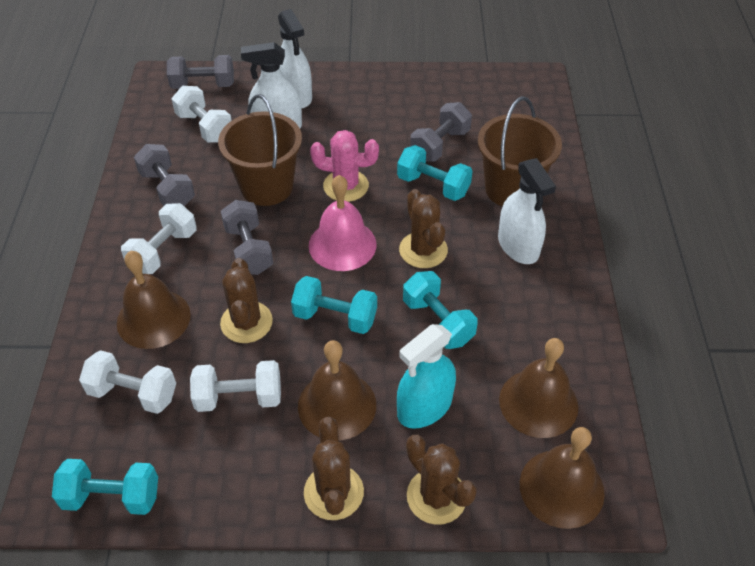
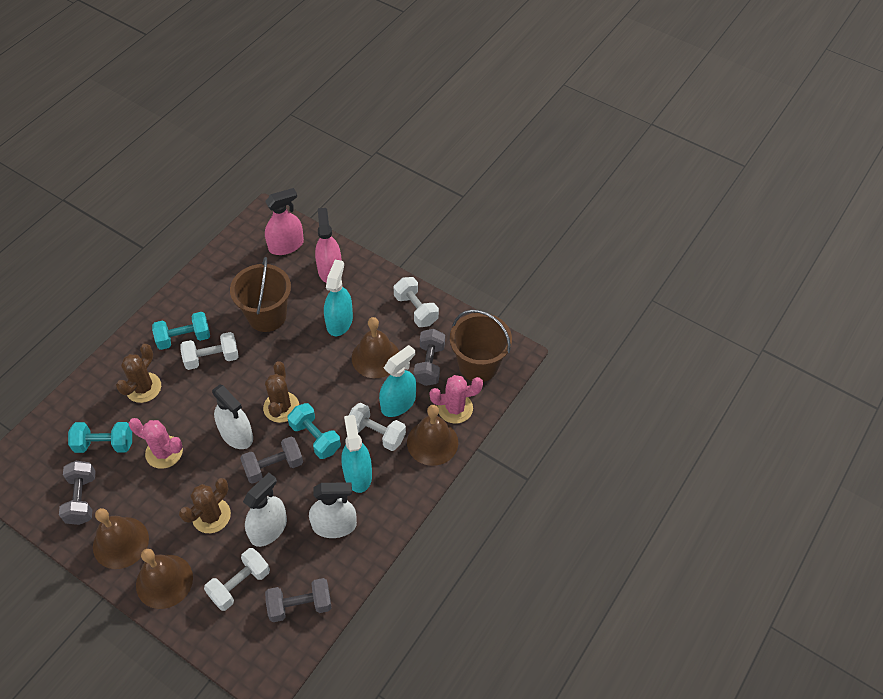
brown cactus: [220,258,273,343] [304,417,364,520] [399,189,448,268] [406,435,477,525] = 4 -> [116,344,161,403] [179,478,231,533] [263,361,299,423] = 3
pink bell: [309,175,377,271] = 1 -> none = 0
pink cactus: [310,130,379,202] = 1 -> [129,418,183,469] [430,375,483,424] = 2
pink spray bottle: none = 0 -> [265,188,304,255] [315,208,342,283] = 2
turquoise dumbbell: [52,459,158,515] [291,276,377,334] [397,145,473,201] [403,271,478,349] = 4 -> [68,422,132,453] [152,312,210,350] [288,403,341,459] = 3
turquoise spray bottle: [397,324,456,429] = 1 -> [324,260,353,336] [341,415,372,493] [379,345,416,417] = 3

